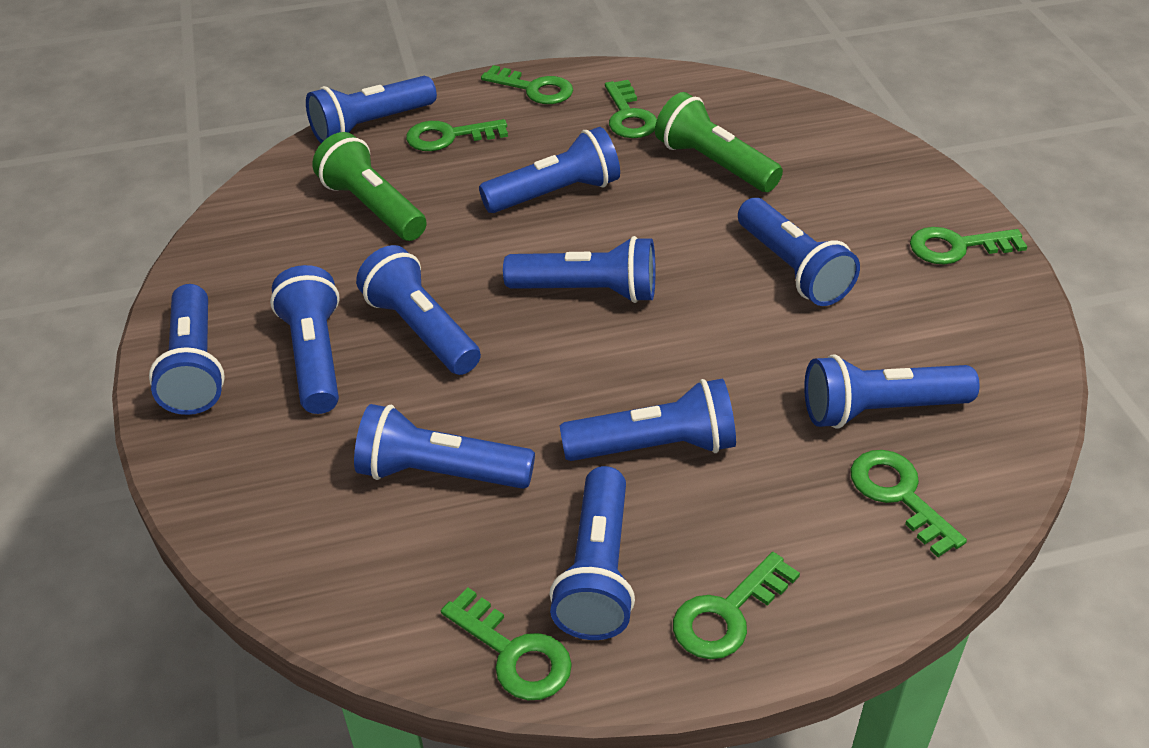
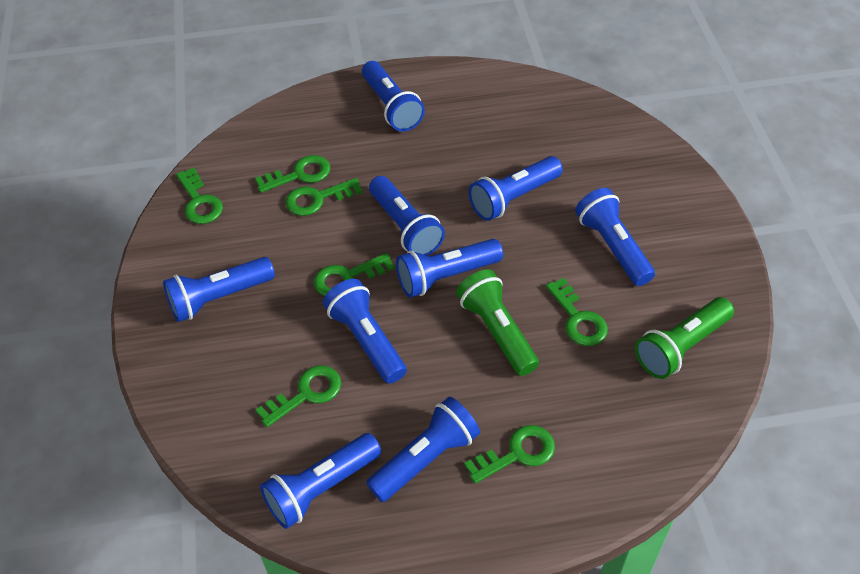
blue flashlight: [149,284,225,415] [270,265,340,414] [306,76,437,143] [354,404,535,489] [356,245,481,375] [479,127,620,213] [503,236,656,303] [549,466,635,640] [560,379,736,461] [738,198,860,306] [804,355,980,429] = 11 -> [163,257,275,322] [260,433,381,529] [323,279,407,384] [362,61,425,132] [366,397,480,502] [369,176,445,256] [396,239,503,298] [469,156,563,221] [575,188,655,286] = 9

